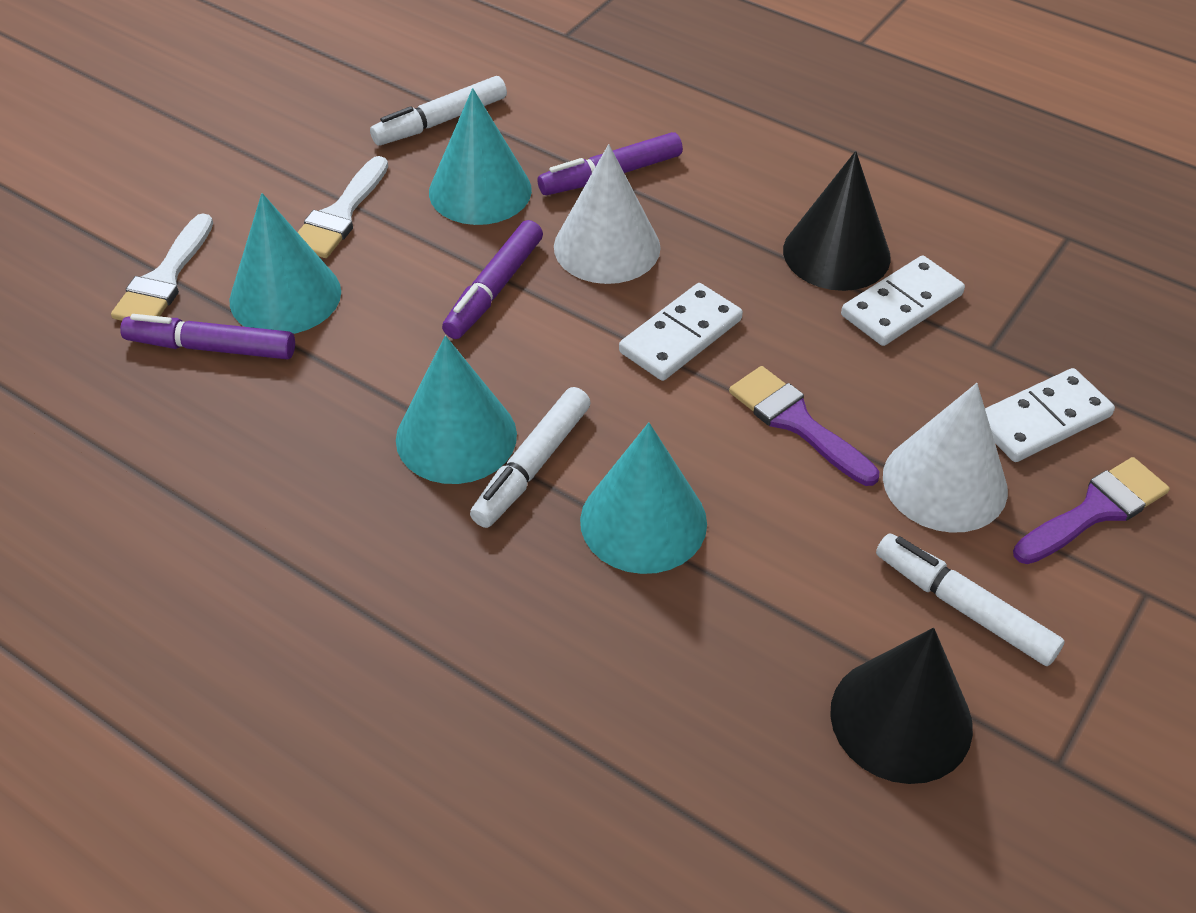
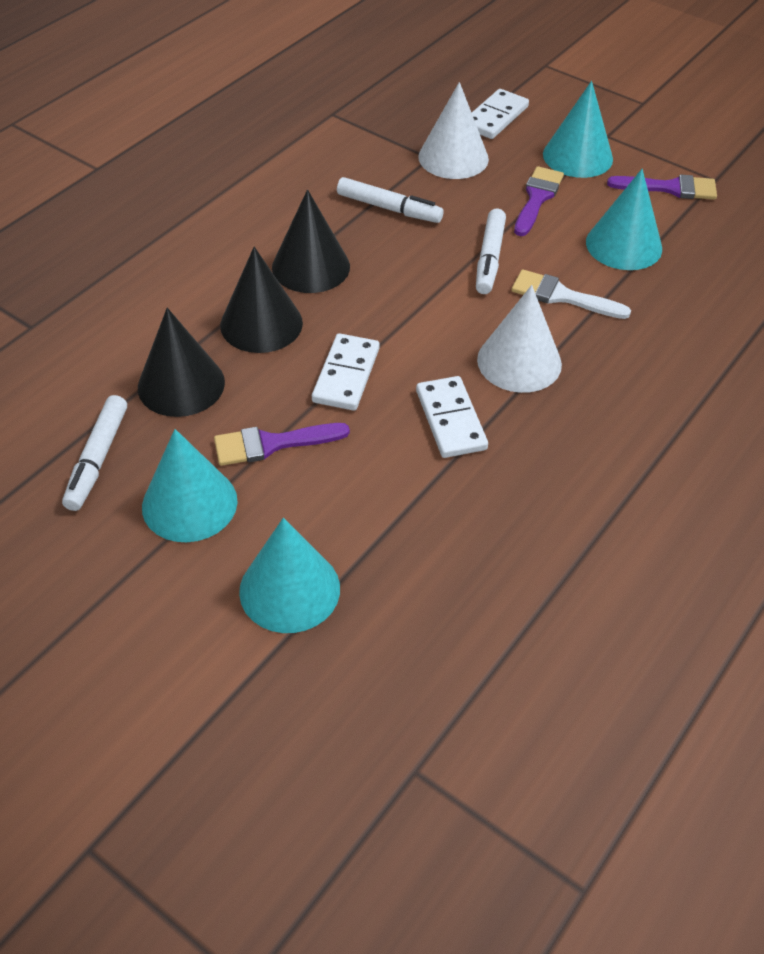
black cone: [783,151,891,291] [830,628,973,784] = 2 -> [138,308,225,417] [220,247,303,353] [272,189,350,293] = 3
purple brush: [729,366,879,486] [1013,457,1170,564] = 2 -> [214,423,350,466] [514,166,564,236] [607,175,717,200] = 3
purple marker: [120,314,295,359] [442,220,543,339] [538,132,683,195] = 3 -> none = 0
white brush: [111,213,213,321] [297,156,388,258] = 2 -> [511,269,631,319] = 1

